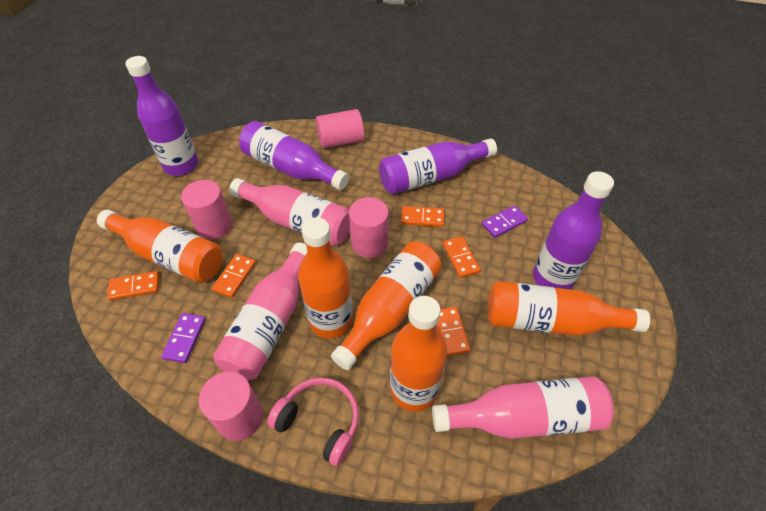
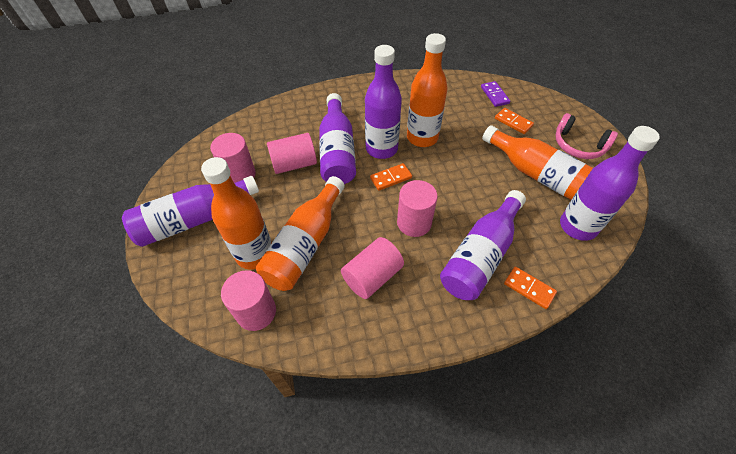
orange bottle: [97,210,222,283] [298,217,353,339] [331,242,442,370] [390,296,447,412] [488,281,650,336] = 5 -> [201,157,272,270] [256,176,345,291] [407,33,448,147] [482,125,593,200] = 4
orange domino: [107,271,159,300] [212,254,256,298] [401,206,444,227] [437,307,470,356] [443,236,481,278] = 5 -> [370,163,412,191] [495,108,534,134] [504,267,557,309] = 3
pink bottle: [213,242,307,381] [229,178,350,246] [432,376,614,439] = 3 -> none = 0
pink cylinder: [181,180,232,239] [199,371,263,441] [316,109,364,149] [349,197,389,258] = 4 -> [210,133,256,183] [221,270,276,331] [267,133,317,174] [341,237,404,299] [397,180,438,237] = 5
purple bottle: [125,56,198,176] [239,121,349,190] [379,138,497,194] [533,171,614,289] = 4 -> [122,176,259,247] [319,93,356,184] [365,45,402,159] [440,190,526,300] [560,126,660,241] = 5
purple domino: [161,313,206,363] [482,205,528,238] = 2 -> [481,81,510,107] = 1

